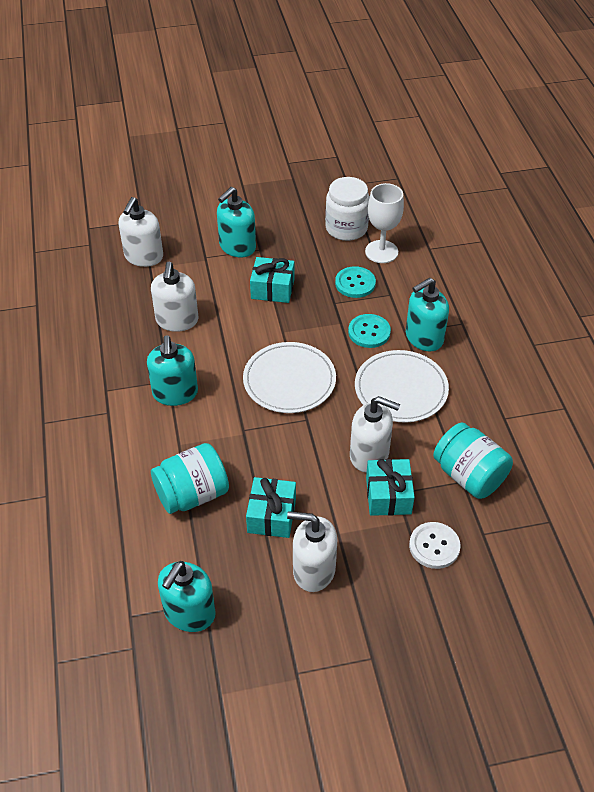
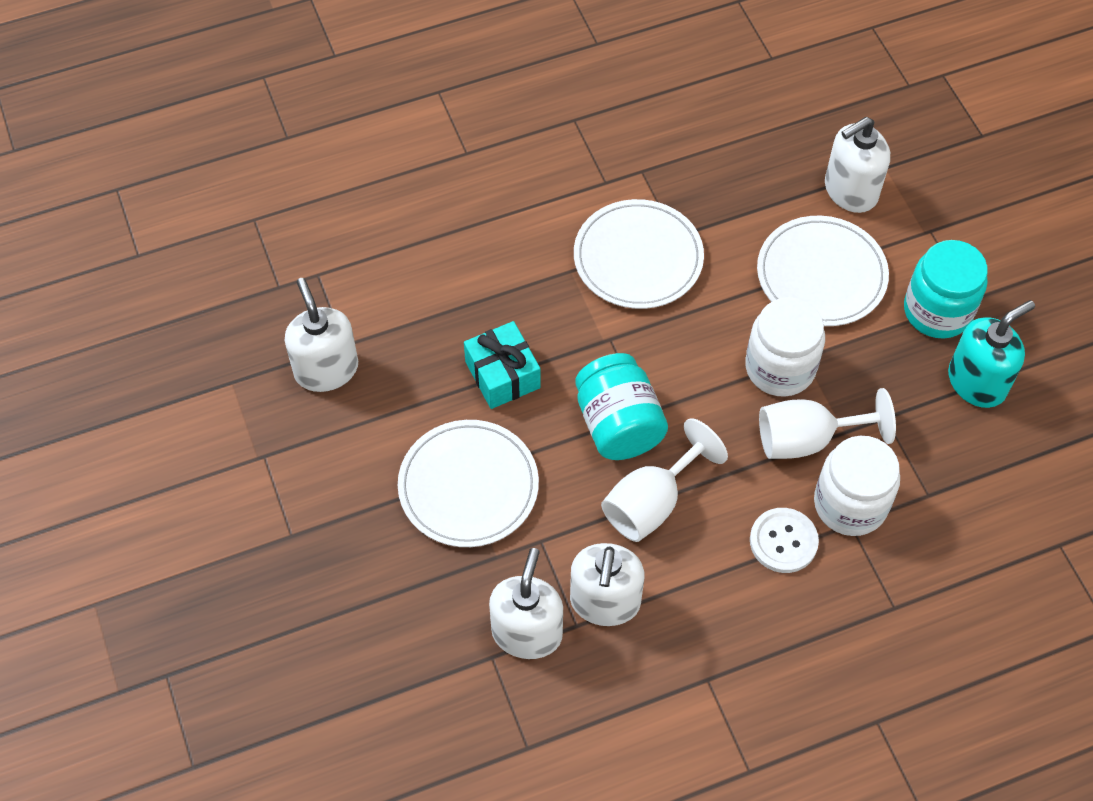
turquoise button: [335,266,376,298] [348,314,391,348] = 2 -> none = 0
turquoise gift: [246,477,296,538] [250,257,295,303] [366,459,415,516] = 3 -> [464,321,541,409] = 1
turquoise soap dispenser: [147,335,198,406] [158,561,216,632] [217,187,256,257] [406,278,449,352] = 4 -> [948,300,1035,408] = 1
white goblet: [365,183,404,263] = 1 -> [601,418,728,542] [759,388,896,459] = 2
white jar: [325,177,370,241] = 1 -> [745,297,825,397] [814,436,900,536] = 2
white plate: [243,342,336,413] [355,350,449,423] = 2 -> [398,420,539,547] [574,199,704,309] [757,216,889,326] = 3

